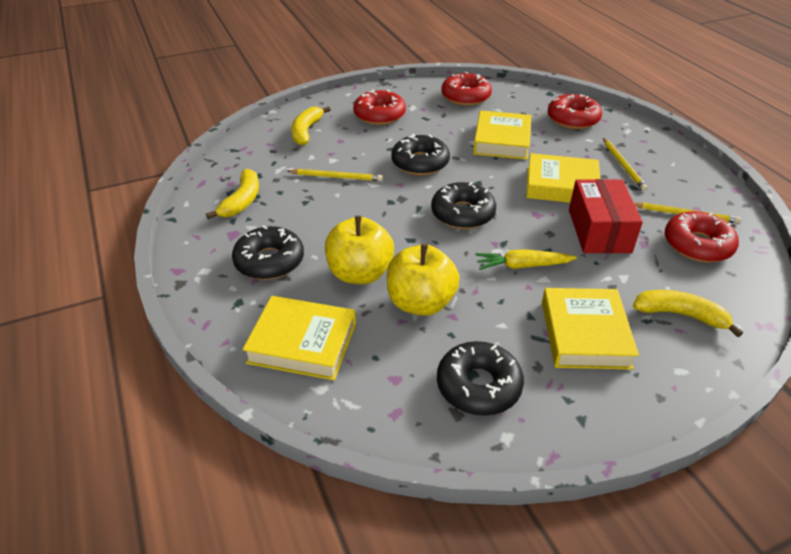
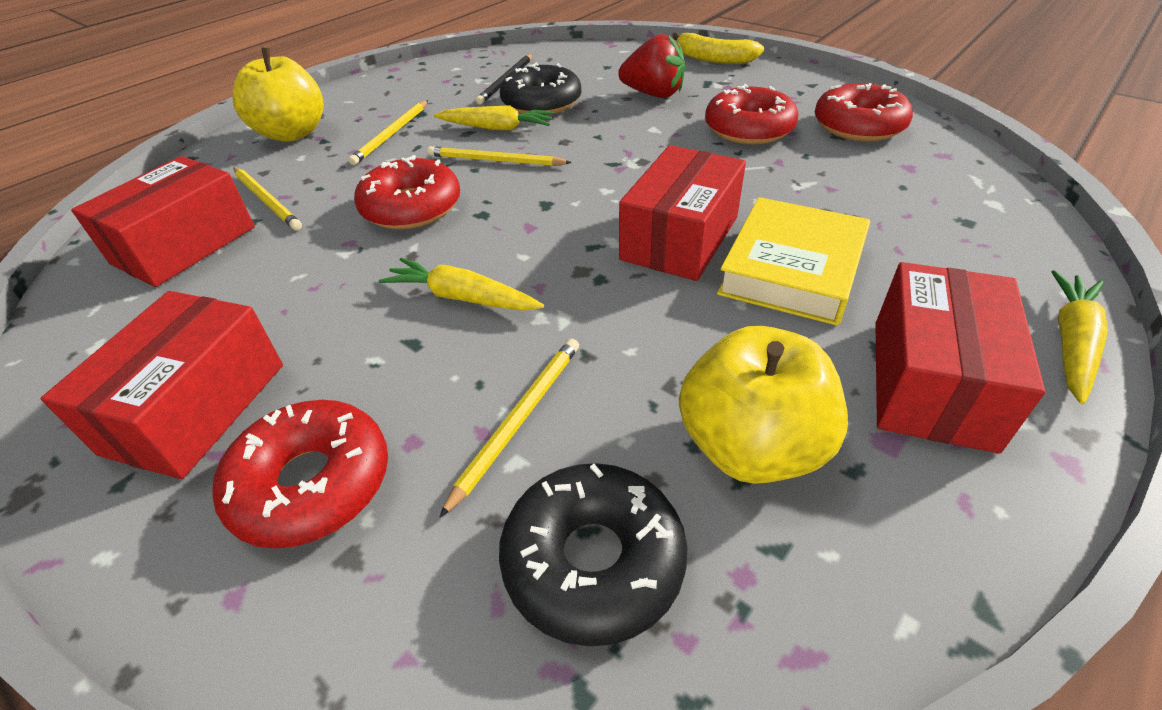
black donut: [232,225,304,280] [391,134,450,175] [431,182,496,229] [437,341,524,416] = 4 -> [499,463,688,646] [500,62,581,116] = 2
black pencil: none = 0 -> [476,54,533,105] = 1
red box: [569,179,643,253] = 1 -> [41,291,283,479] [71,156,255,287] [619,145,746,281] [875,262,1045,454] = 4
red strawberry: none = 0 -> [618,34,685,98] = 1
yellow banana: [206,169,259,219] [291,106,331,146] [633,290,743,337] = 3 -> [673,32,764,64] = 1
yellow book: [242,296,356,380] [473,110,531,160] [526,153,600,203] [542,288,639,370] = 4 -> [717,197,870,326] = 1
yellow carrot: [475,249,577,270] = 1 -> [379,258,544,311] [434,105,555,131] [1051,270,1108,404] = 3
yellow pencil: [287,169,383,181] [603,138,647,191] [634,202,741,224] = 3 -> [234,167,302,231] [348,100,428,165] [427,146,572,166] [439,339,579,518] = 4

